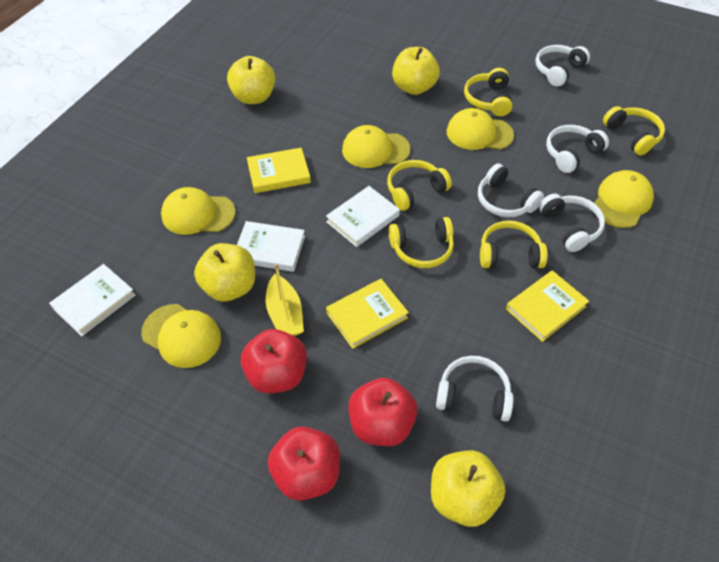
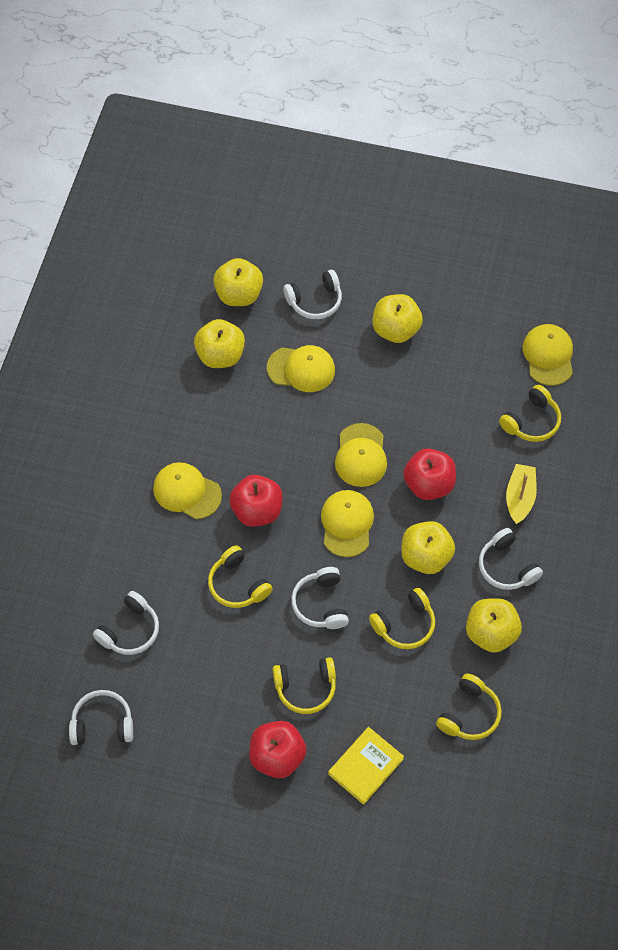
white book: [49,264,136,336] [237,221,305,272] [326,186,400,247] = 3 -> none = 0
yellow apple: [194,243,255,302] [227,56,275,104] [392,47,440,95] [431,450,505,527] = 4 -> [194,319,245,368] [213,258,263,306] [373,294,423,343] [401,521,455,574] [466,598,522,653] = 5
yellow book: [247,148,311,193] [326,279,409,349] [506,270,589,342] = 3 -> [328,727,404,805] = 1

